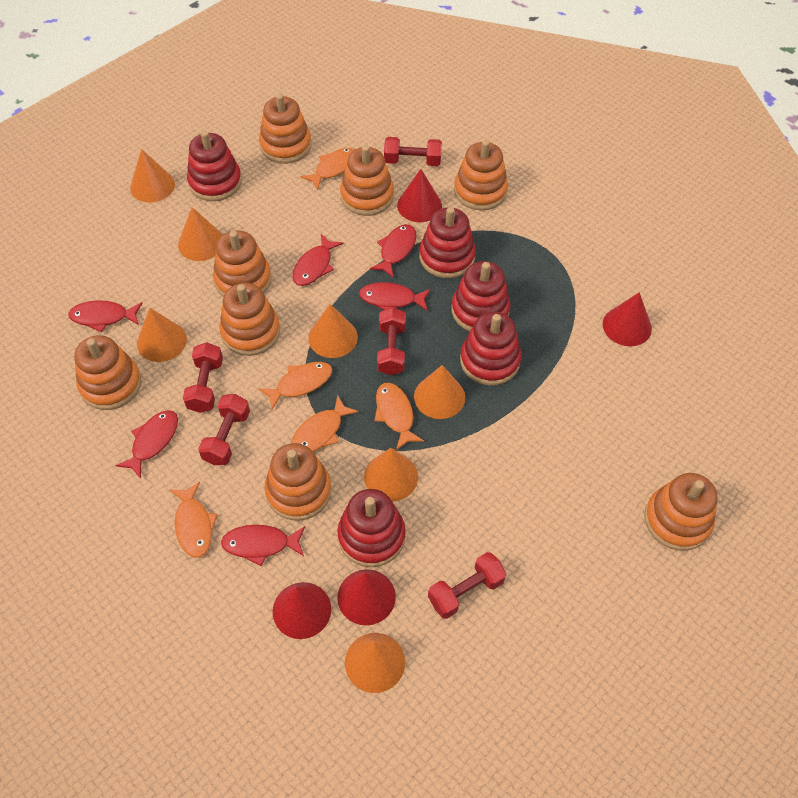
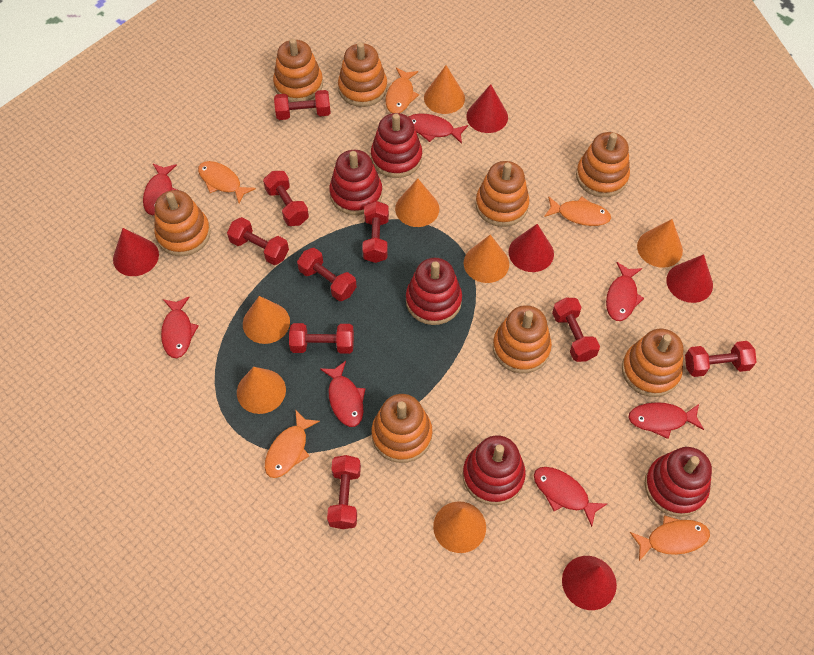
red cone: [273,582,331,639] [337,569,396,626] [397,169,442,222] [603,292,652,346] = 4 -> [113,228,159,276] [466,84,508,133] [509,224,554,272] [562,556,617,610] [666,254,713,303] = 5
red dumbbell: [183,342,223,413] [198,394,250,465] [377,307,406,375] [384,137,442,166] [428,552,506,619] = 5 -> [227,217,289,265] [263,171,309,226] [274,90,331,120] [289,323,354,354] [297,248,357,301] [327,455,361,529] [362,201,389,263] [552,298,600,362] [685,341,756,377] = 9
red fish: [68,300,143,332] [115,410,178,479] [221,525,305,566] [292,234,343,286] [359,282,430,311] [370,224,417,278] = 6 -> [143,164,177,215] [161,297,199,358] [320,361,365,427] [409,114,468,144] [534,467,607,527] [606,262,644,321] [628,402,704,439] = 7

